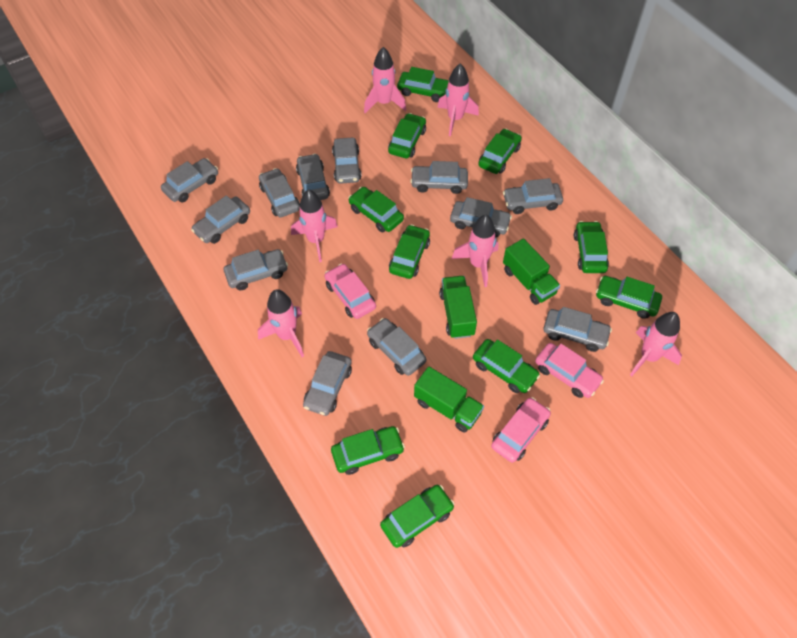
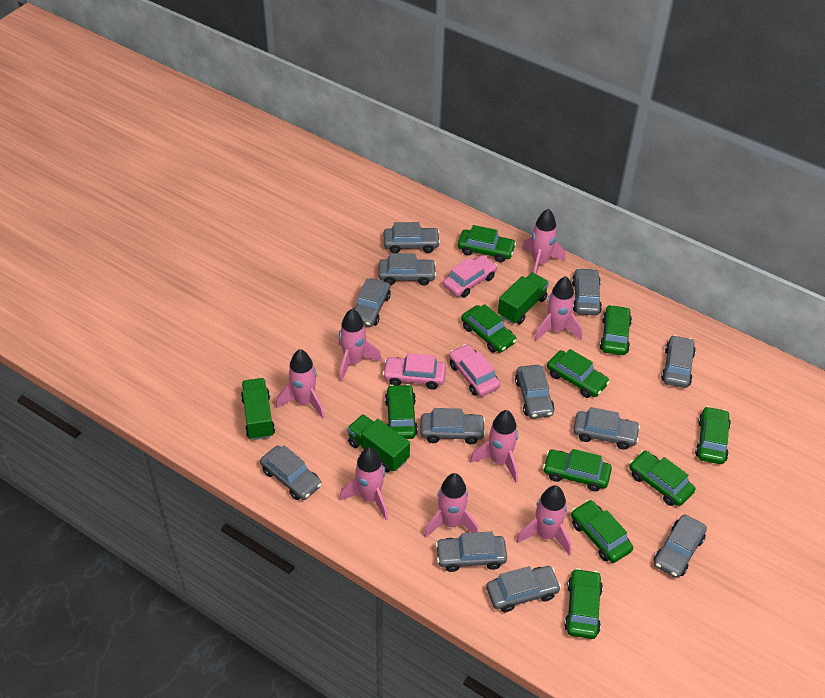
pink rocket: [258,289,304,357] [291,189,338,262] [364,47,406,113] [437,63,479,136] [452,215,498,287] [630,312,682,376] = 6 -> [276,349,325,419] [339,309,382,382] [340,447,388,520] [424,473,479,538] [470,410,518,483] [516,485,571,555] [522,209,565,274] [534,276,582,342] = 8

